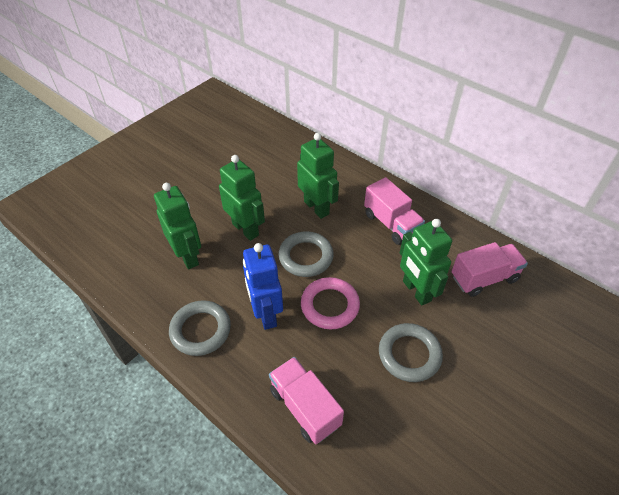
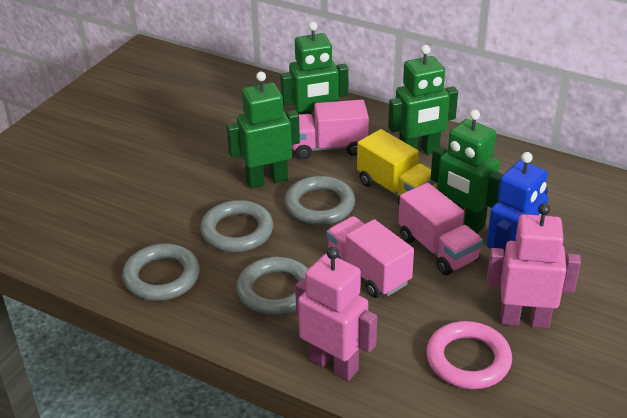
grey ring: [169,300,231,356] [279,231,334,277] [379,323,443,382] = 3 -> [122,243,200,301] [200,200,273,253] [237,257,308,316] [284,176,355,225] = 4
pink robot: none = 0 -> [295,247,377,381] [487,203,581,328] = 2
yellow truck: none = 0 -> [357,129,437,204] = 1

